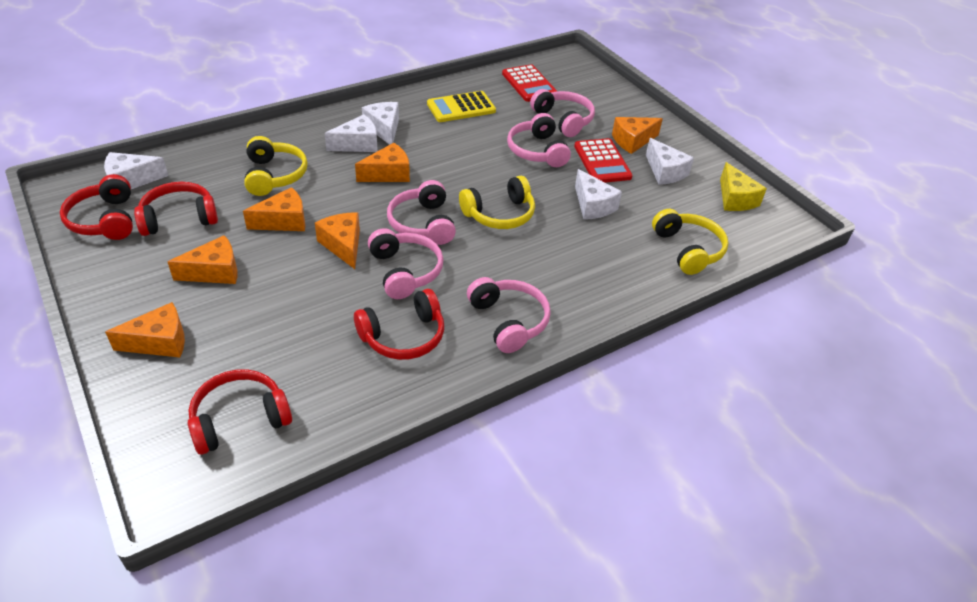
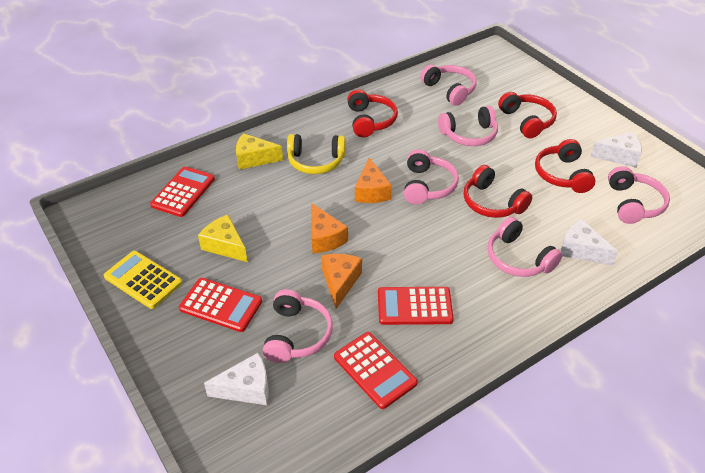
orange cheese: [105,302,185,357] [168,235,238,284] [243,187,305,231] [315,212,360,269] [355,143,410,182] [612,117,663,154] = 6 -> [311,203,348,253] [321,254,362,309] [355,158,392,203] = 3
pink headphones: [368,228,444,299] [387,180,456,245] [467,277,551,353] [507,113,571,167] [530,89,595,137] = 5 -> [263,289,333,363] [404,149,459,204] [420,65,477,106] [438,106,498,146] [487,217,562,277] [608,166,670,224] = 6
red calculator: [502,64,557,102] [574,138,633,183] = 2 -> [150,167,215,217] [179,278,262,332] [334,332,418,409] [378,287,454,325] = 4
white cheese: [104,152,168,189] [325,114,378,152] [362,102,399,145] [575,169,622,220] [646,138,694,185] = 5 -> [204,353,269,405] [561,219,618,266] [590,132,642,168] = 3
yellow cheese: [720,162,767,211] = 1 -> [198,215,247,262] [236,133,283,170] = 2
yellow headphones: [244,136,308,196] [459,176,535,229] [652,209,728,275] = 3 -> [287,134,346,174] = 1

